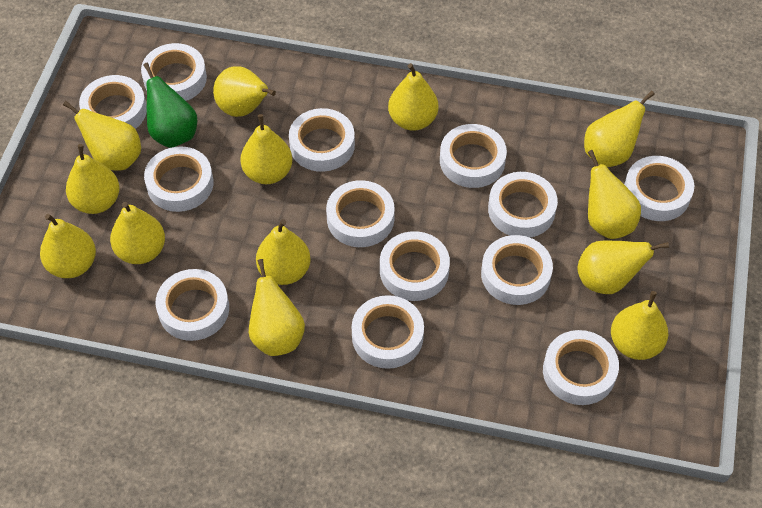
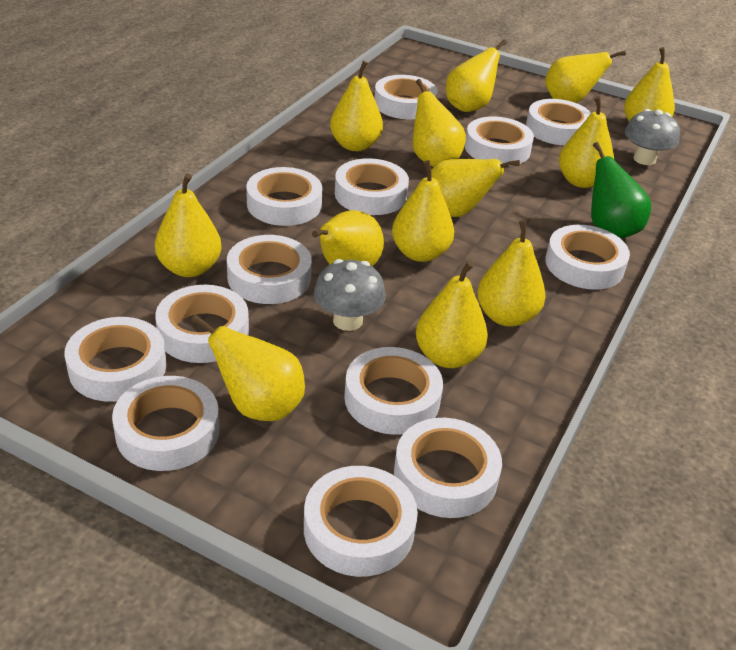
grey mushroom: none = 0 -> [314,259,386,331] [625,109,680,165] = 2

